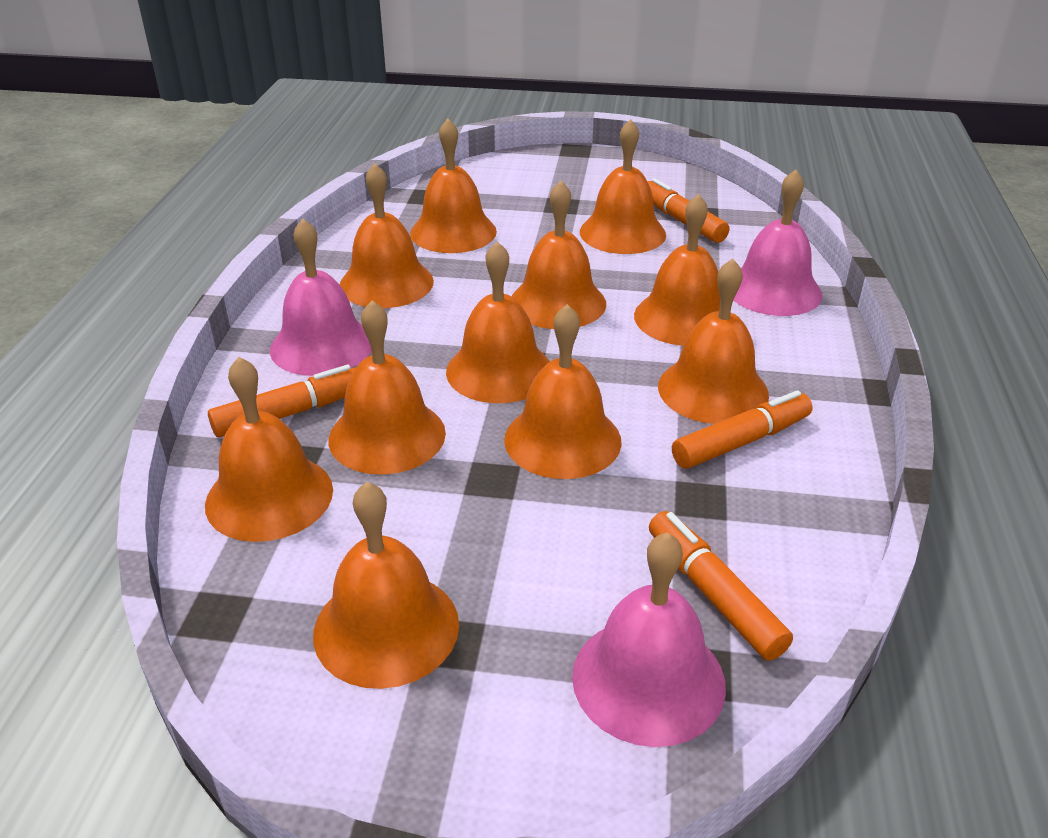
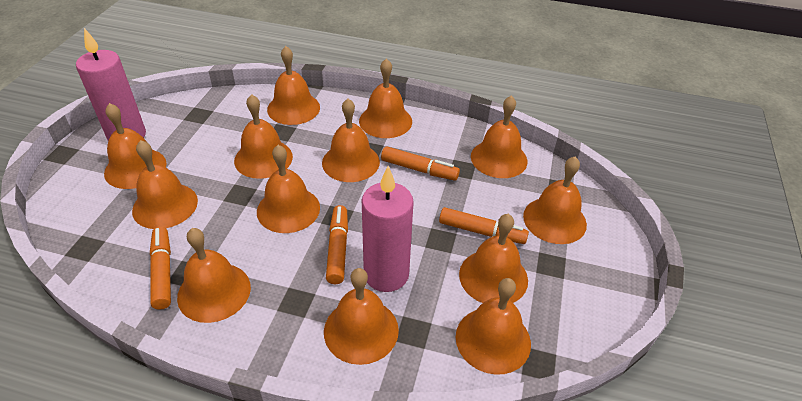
orange bell: [205,357,333,542] [313,482,459,689] [329,300,446,475] [340,163,434,308] [410,119,497,253] [446,241,550,403] [504,304,622,479] [511,181,606,329] [580,119,666,254] [634,194,720,346] [658,258,769,424] = 11 -> [104,103,167,189] [132,140,198,229] [177,228,251,323] [234,94,293,179] [257,145,320,233] [267,46,320,125] [322,98,380,182] [324,268,399,365] [359,58,412,138] [456,278,531,375] [459,214,528,303] [471,95,527,178] [523,157,587,244] = 13
pink bell: [270,219,372,376] [572,532,726,747] [734,169,822,316] = 3 -> none = 0
pink candle: none = 0 -> [76,28,146,141] [362,166,414,292] = 2

